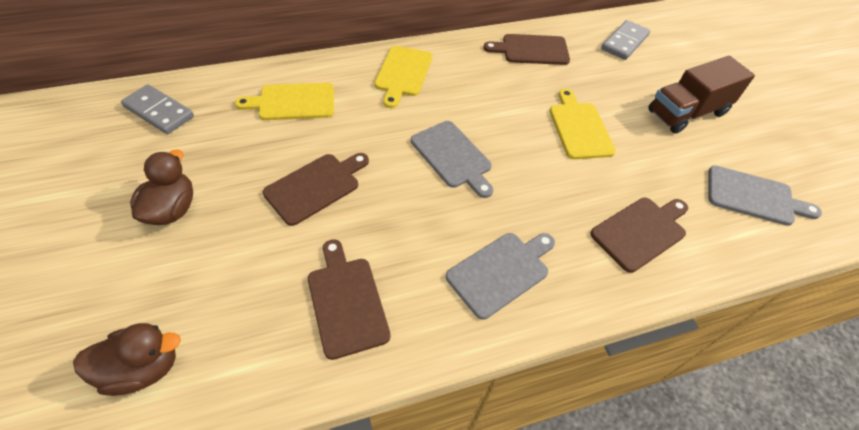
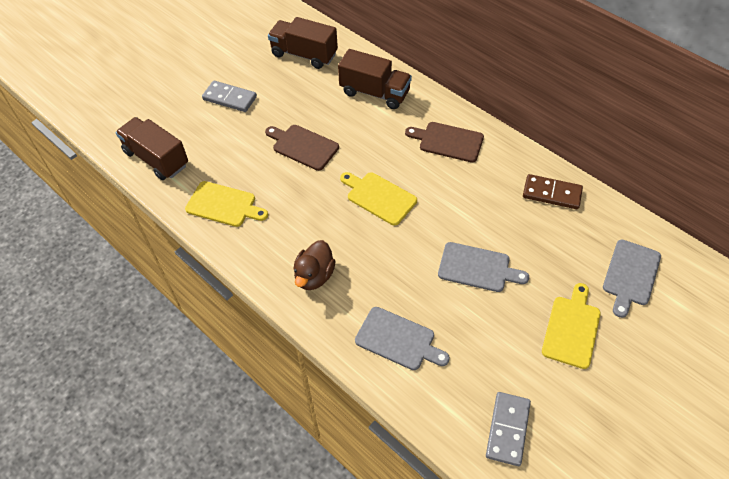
brown cutting board: [263,153,369,226] [308,239,391,360] [483,34,570,65] [590,198,688,273] = 4 -> [265,125,339,171] [405,122,484,163] = 2
brown domino: none = 0 -> [523,174,583,209] = 1
brown duck: [73,323,181,396] [130,150,193,225] = 2 -> [294,240,336,290] = 1
brown truck: [648,56,755,134] = 1 -> [116,117,188,180] [268,17,338,69] [338,49,412,109] = 3

